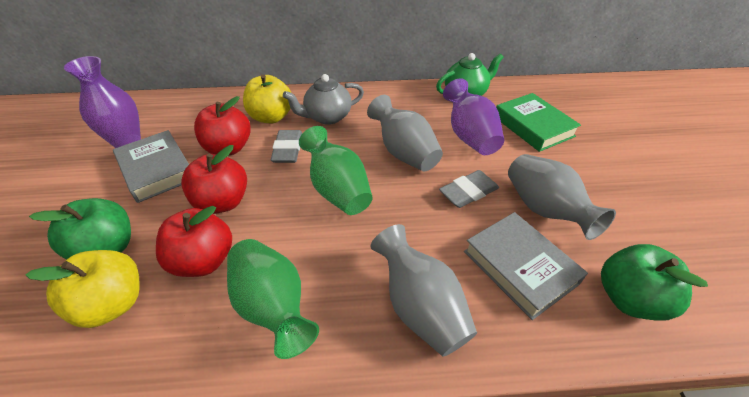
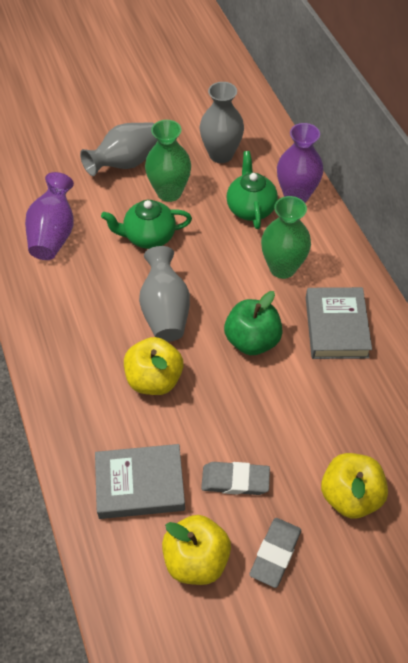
green apple: [29,198,131,260] [601,244,708,321] = 2 -> [224,291,283,355] = 1
green book: [496,93,581,152] = 1 -> none = 0
green teapot: [436,53,504,96] = 1 -> [101,200,192,249] [227,151,278,229] = 2
grey teapot: [283,74,364,125] = 1 -> none = 0
red apple: [156,206,232,277] [181,145,247,214] [194,96,251,155] = 3 -> none = 0
yellow apple: [25,250,139,328] [243,74,291,123] = 2 -> [124,337,183,395] [162,515,231,585] [321,453,388,519] = 3

